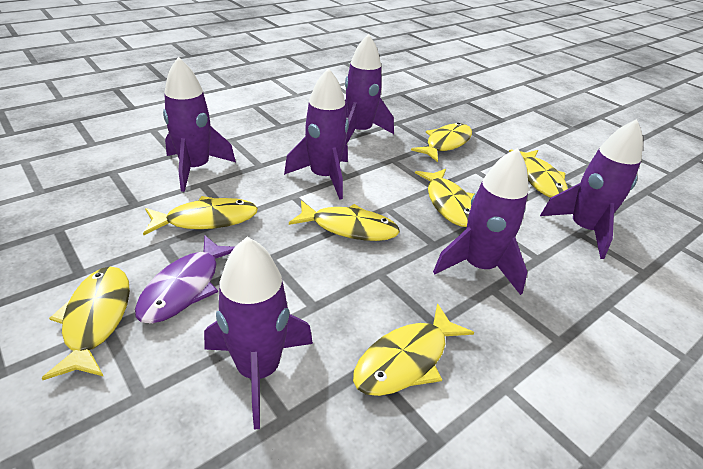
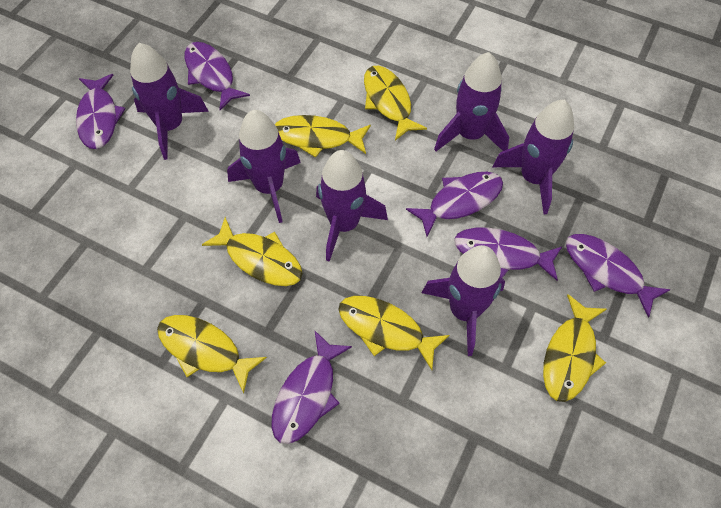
purple fish: [135,235,235,324] = 1 -> [76,74,126,149] [185,42,250,110] [272,330,352,444] [406,172,503,236] [454,227,563,281] [566,234,670,318] = 6
yellow fish: [41,267,130,380] [143,196,258,236] [289,200,400,241] [353,303,474,396] [411,123,472,162] [415,169,474,227] [509,150,568,198] = 7 -> [157,315,267,393] [202,217,303,286] [275,115,371,158] [338,296,450,370] [364,66,427,140] [543,294,607,402] = 6

